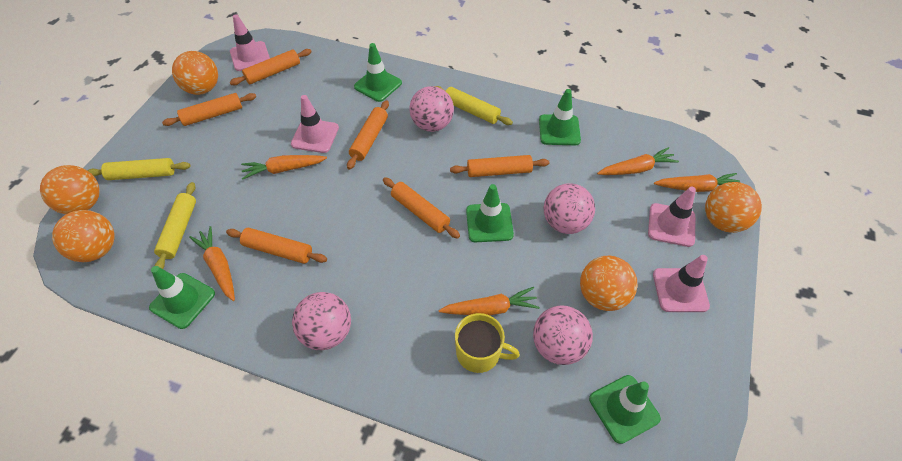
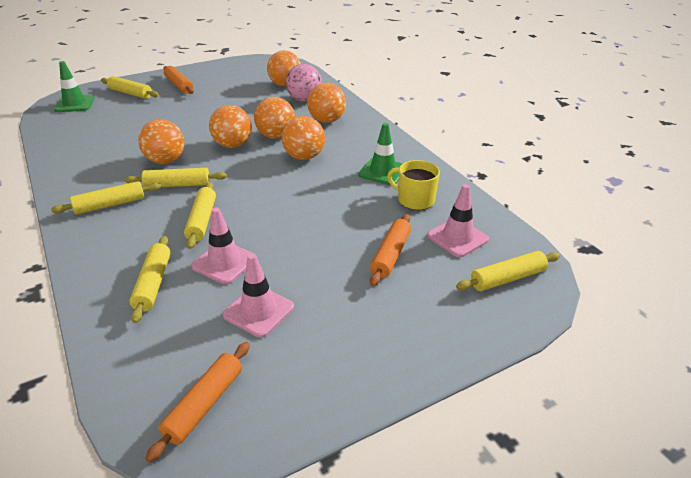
green traffic cone: [149,266,215,329] [354,43,402,102] [466,184,514,242] [539,89,581,145] [589,375,661,444] = 5 -> [54,61,95,112] [358,123,403,185] = 2
orange ball: [40,165,100,214] [52,210,115,262] [172,51,218,95] [580,256,637,311] [705,182,762,233] = 5 -> [138,119,184,164] [209,105,252,148] [254,97,295,139] [267,50,301,87] [282,116,325,160] [307,83,346,123] = 6
orange carrot: [189,226,235,301] [241,155,327,180] [439,287,540,315] [597,147,679,175] [654,173,740,192] = 5 -> none = 0
orange rolling pin: [162,93,256,126] [226,228,327,264] [230,49,311,85] [347,100,389,170] [383,177,460,239] [450,155,550,177] = 6 -> [145,342,250,462] [163,66,194,94] [370,214,411,286] = 3
pink ball: [292,292,351,350] [409,86,454,132] [533,305,593,365] [544,183,595,234] = 4 -> [286,64,322,102] = 1
pink traffic cone: [230,14,270,71] [291,95,339,153] [648,187,696,247] [653,255,710,312] = 4 -> [191,207,256,284] [223,253,294,338] [427,184,489,257] = 3
yellow rolling pin: [88,158,190,180] [154,182,196,269] [435,86,513,125] = 3 -> [51,181,161,215] [101,76,159,99] [125,168,227,187] [129,236,171,323] [184,182,216,249] [456,251,560,291] = 6

